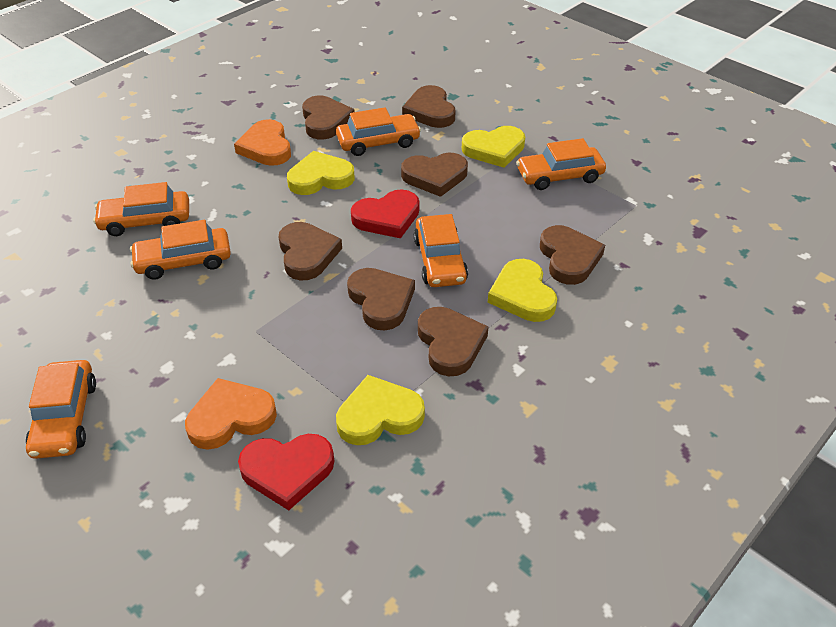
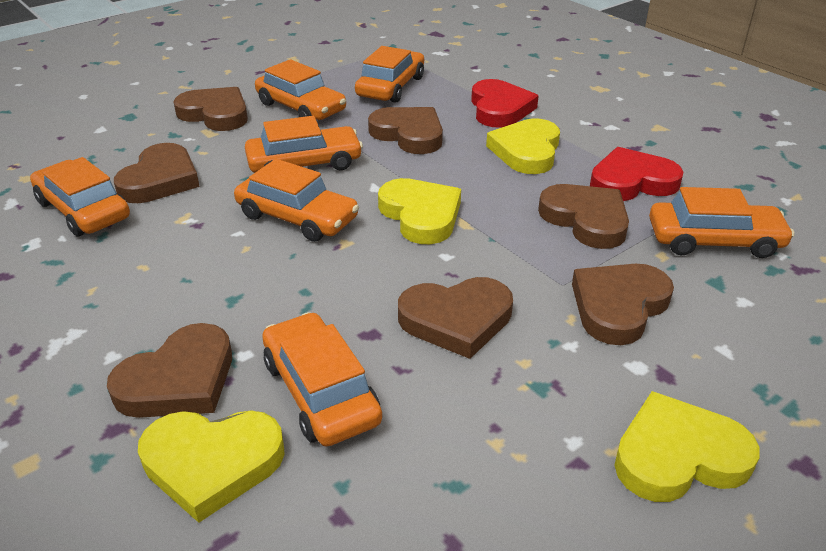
orange car: [26,360,96,459] [93,182,189,236] [130,220,231,280] [336,107,421,156] [414,214,468,287] [516,138,606,190] = 6 -> [30,157,130,237] [234,159,359,242] [245,116,363,173] [255,59,346,120] [262,312,382,447] [355,46,424,103] [649,187,794,258] = 7
orange heart: [185,378,277,450] [234,119,291,166] = 2 -> none = 0

